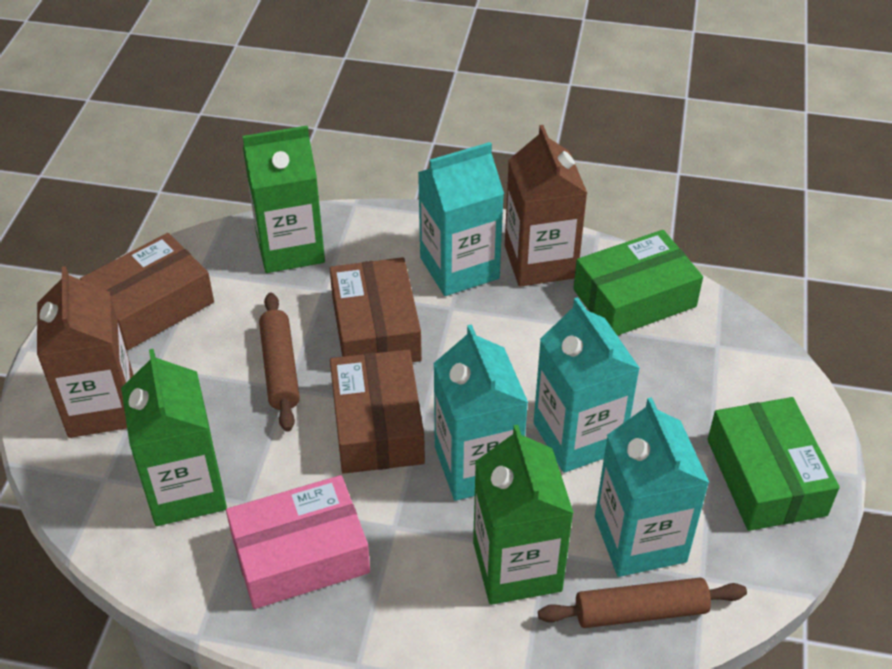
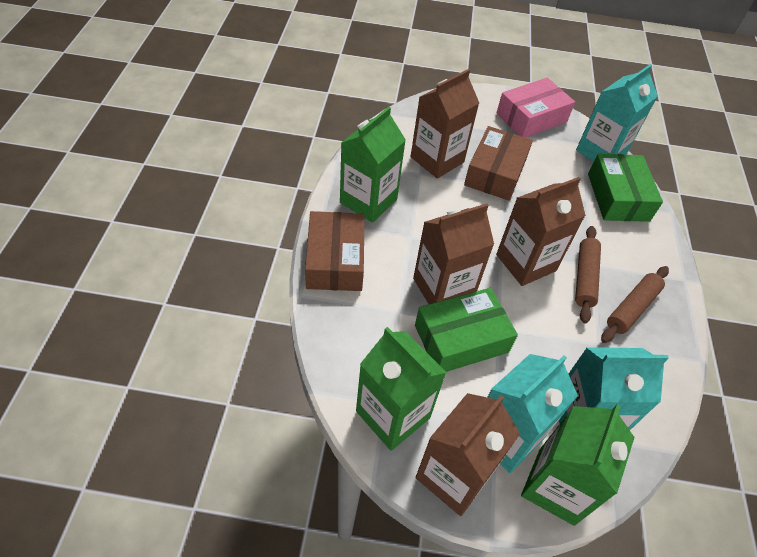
brown box: [80,233,214,350] [330,257,422,362] [330,350,425,474] = 3 -> [305,211,365,291] [464,126,533,201] = 2
brown carton: [37,266,134,438] [505,125,587,287] = 2 -> [411,69,479,179] [413,203,494,304] [415,393,520,516] [496,177,586,286] = 4
turquoise carton: [418,142,504,296] [433,324,528,501] [534,297,640,473] [595,397,709,577] = 4 -> [487,354,578,473] [559,347,669,430] [576,64,658,162] = 3

